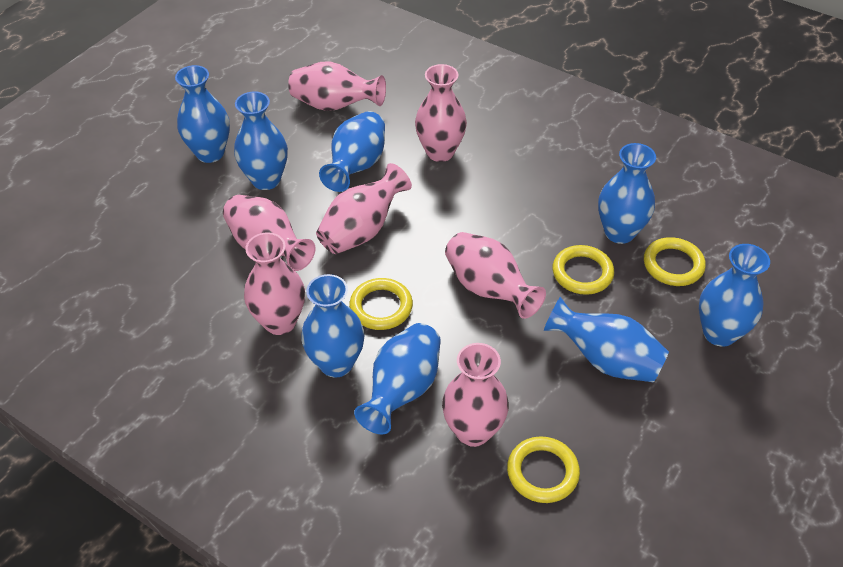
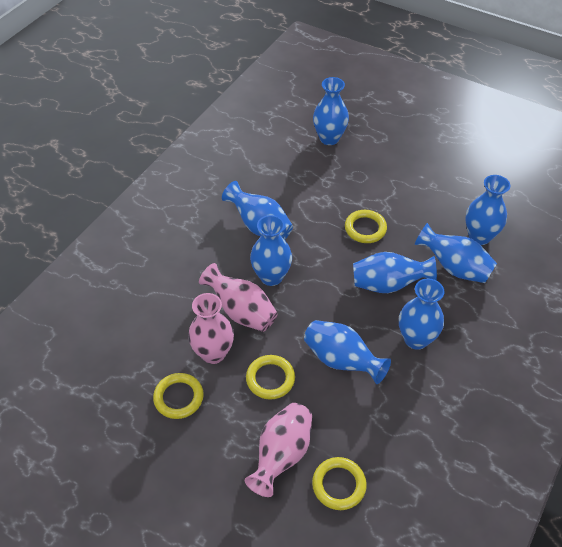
pink vase: [223,195,315,271] [244,232,305,335] [288,61,386,111] [316,163,412,254] [415,64,467,162] [442,343,509,447] [445,232,546,319] = 7 -> [188,293,234,364] [199,263,278,332] [245,403,312,497] = 3

